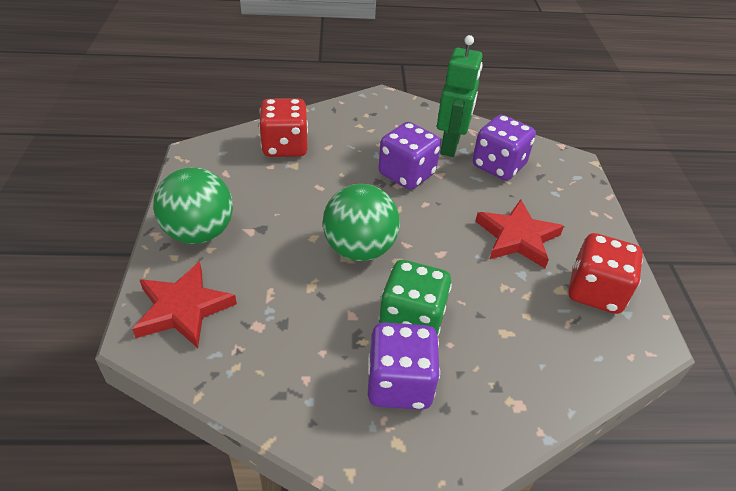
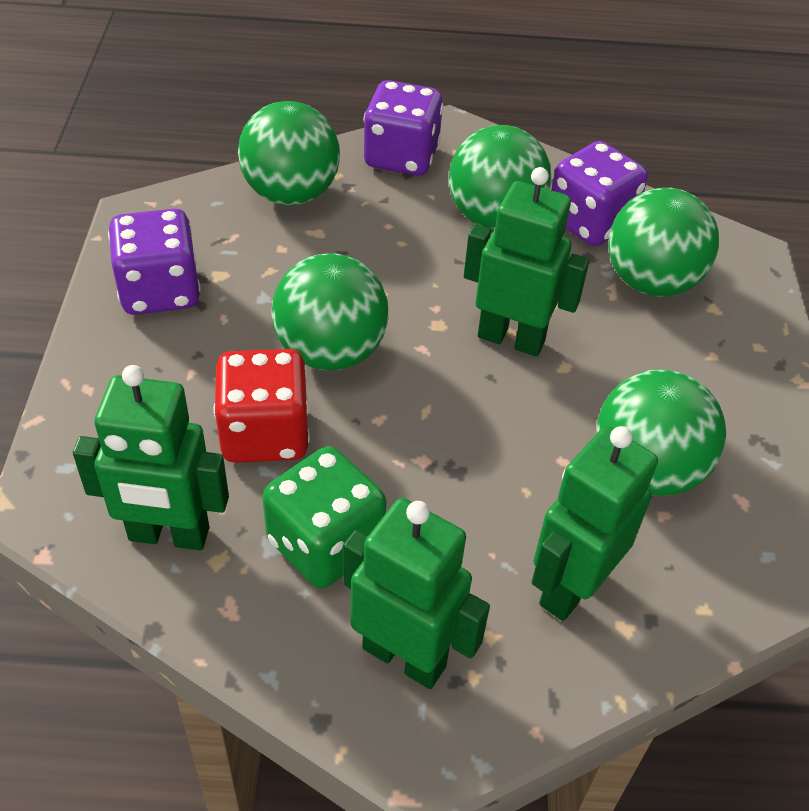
green ball: [153,167,233,244] [322,184,400,261] = 2 -> [238,101,340,205] [272,253,388,371] [449,125,551,230] [596,369,726,496] [608,188,719,297] = 5
green robot: [437,35,483,157] = 1 -> [73,365,229,550] [343,498,490,689] [464,167,589,356] [532,426,658,621] = 4
red dice: [259,98,308,157] [568,233,643,314] = 2 -> [213,349,310,463] = 1
red star: [132,261,237,348] [475,199,564,268] = 2 -> none = 0

